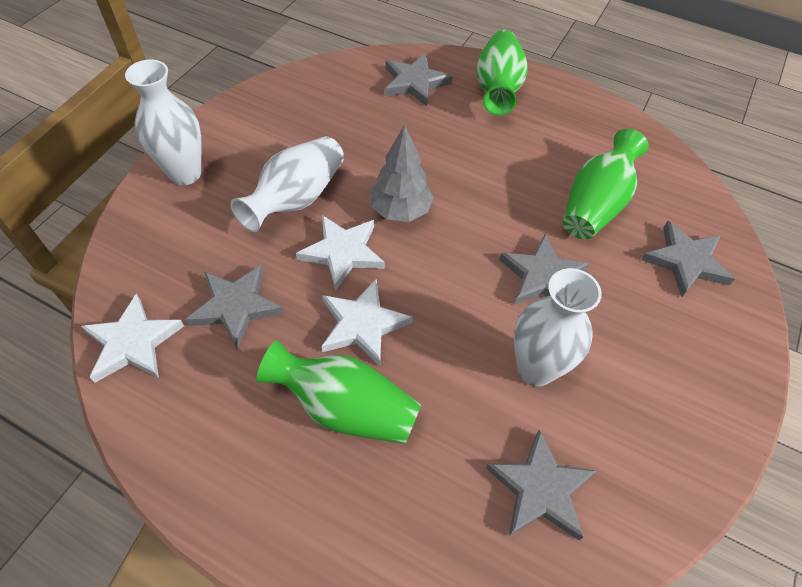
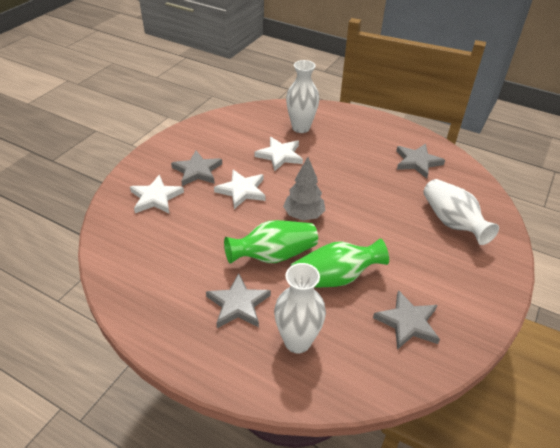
green vase: [256,340,421,444] [476,30,528,115] [563,129,649,239] = 3 -> [224,220,318,264] [291,238,389,287] = 2
grey star: [185,265,284,349] [385,53,453,106] [486,429,596,540] [499,234,589,305] [641,221,735,297] = 5 -> [171,151,222,186] [206,273,271,328] [373,290,440,350] [396,144,445,178] = 4

